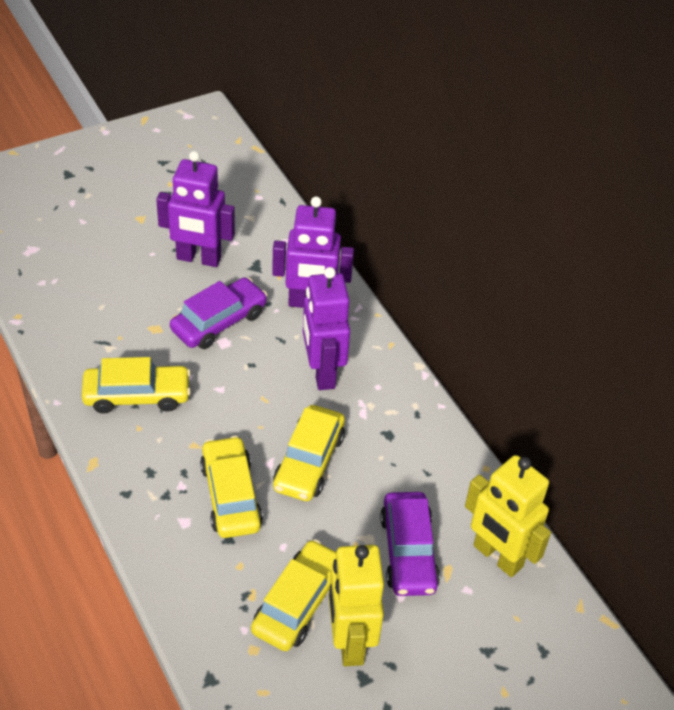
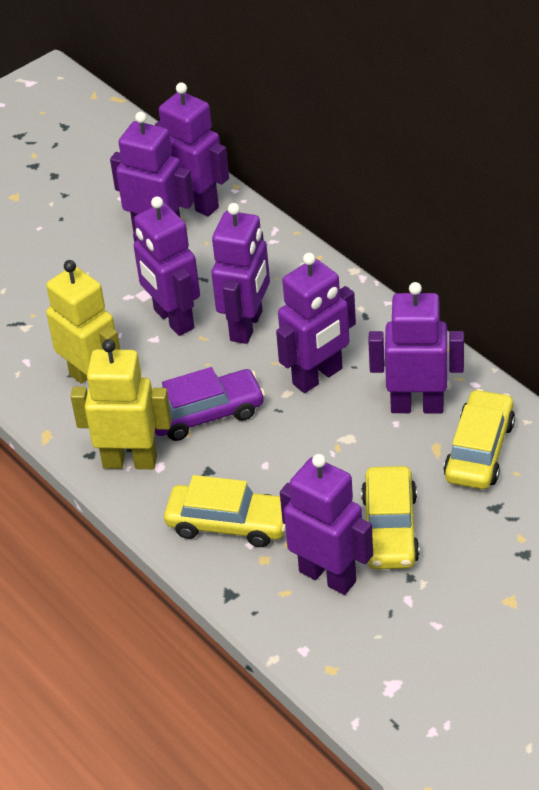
purple car: [170,277,267,349] [380,492,440,596] = 2 -> [155,367,265,441] = 1
purple robot: [156,151,235,267] [272,196,354,308] [303,267,350,390] = 3 -> [110,112,194,232] [133,196,200,336] [155,82,229,217] [211,203,270,344] [276,253,356,393] [280,454,373,595] [368,282,464,413] = 7
yellow car: [82,357,191,414] [200,436,263,538] [251,539,336,651] [273,405,345,501] = 4 -> [164,475,286,547] [361,466,420,569] [444,389,515,489] = 3

